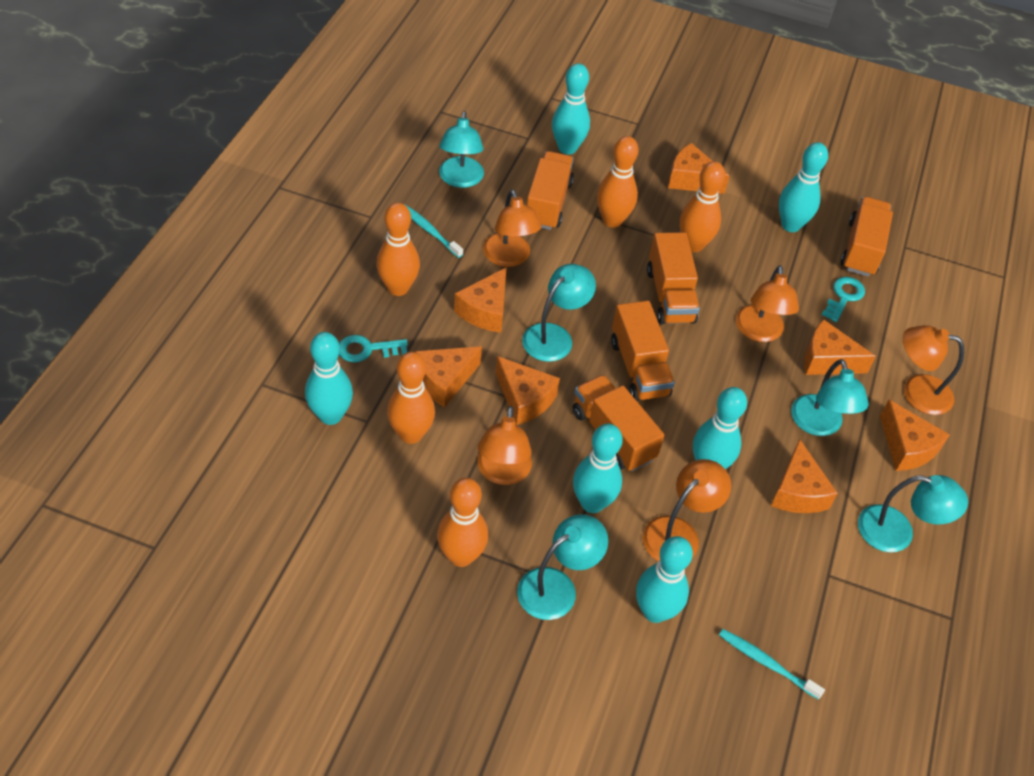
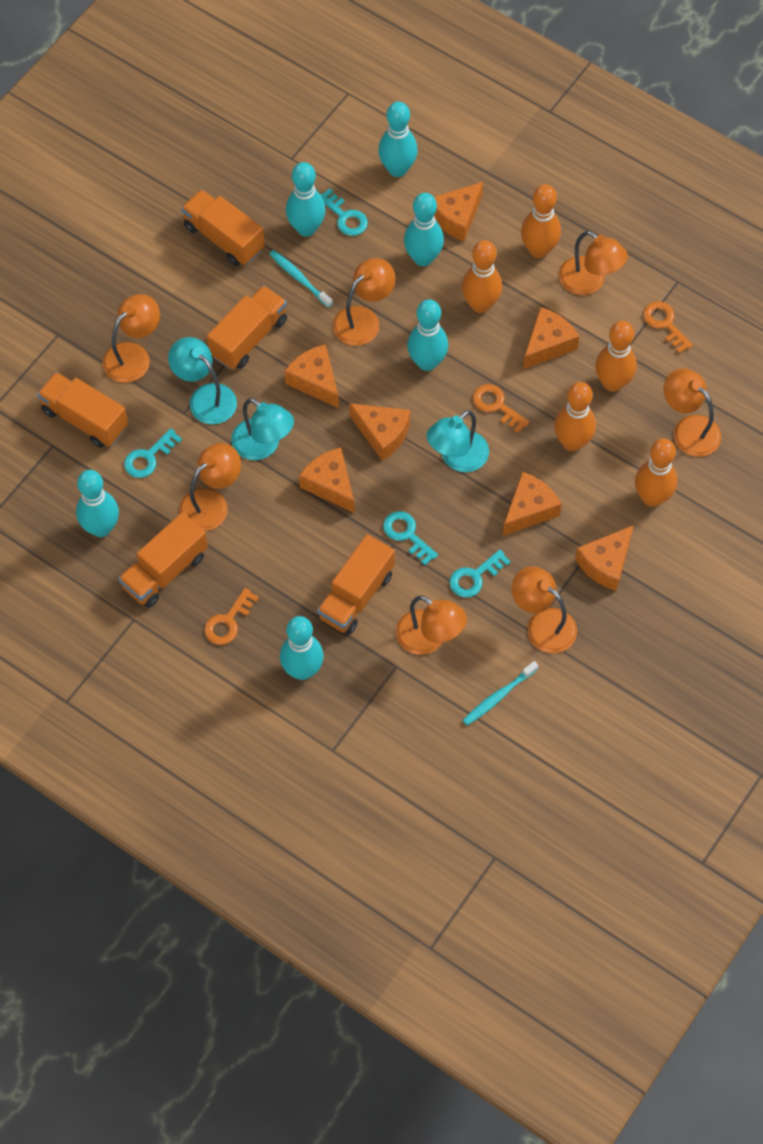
orange key: none = 0 -> [204,588,259,645] [473,384,529,433] [643,301,693,354] = 3
orange lamp: [477,406,532,485] [483,189,541,267] [643,459,731,561] [736,265,799,342] [903,325,964,415] = 5 -> [102,294,160,383] [179,443,241,531] [333,258,395,346] [396,595,467,655] [512,566,577,653] [559,231,628,295] [664,368,721,457] = 7
turquoise key: [339,335,408,362] [822,277,865,322] = 2 -> [124,428,182,478] [320,188,368,236] [383,511,438,565] [449,549,511,597] = 4
turquoise lamp: [439,111,484,188] [517,514,608,620] [522,264,596,362] [791,359,869,436] [858,475,968,552] = 5 -> [168,337,237,425] [231,398,294,460] [426,410,489,472] = 3

